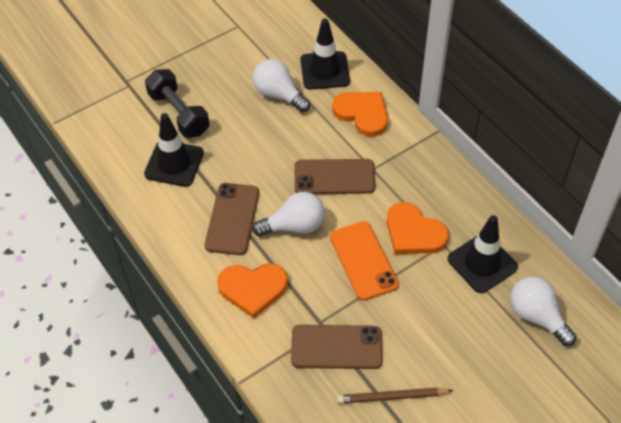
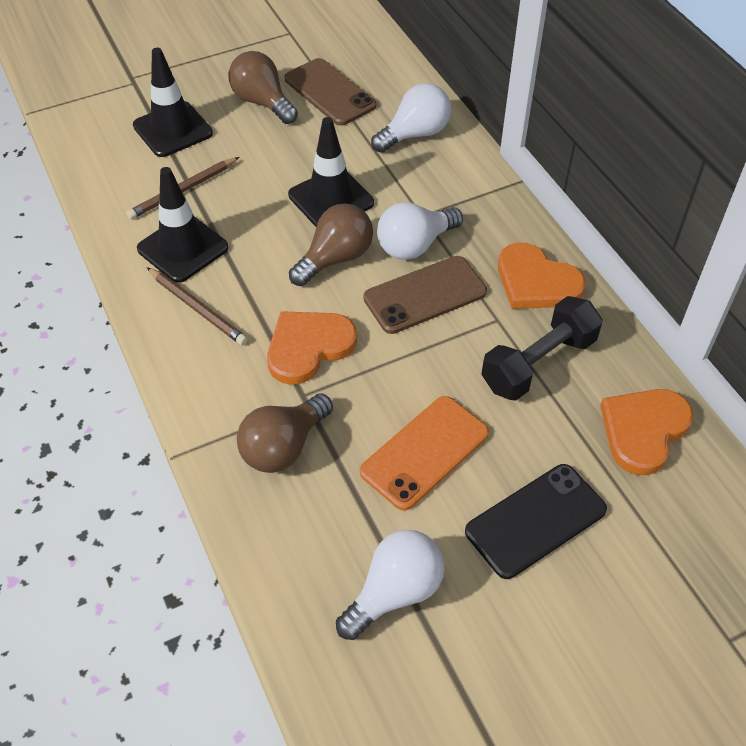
black phone: none = 0 -> [465,464,607,579] = 1
brown light bulb: none = 0 -> [228,51,298,124] [237,393,333,473] [289,203,373,286] = 3
brown pencil: [337,388,453,404] = 1 -> [126,157,239,219] [147,267,248,345] = 2
brown phone: [205,183,259,255] [291,325,383,369] [294,159,375,194] = 3 -> [284,58,376,126] [364,256,487,334] = 2

